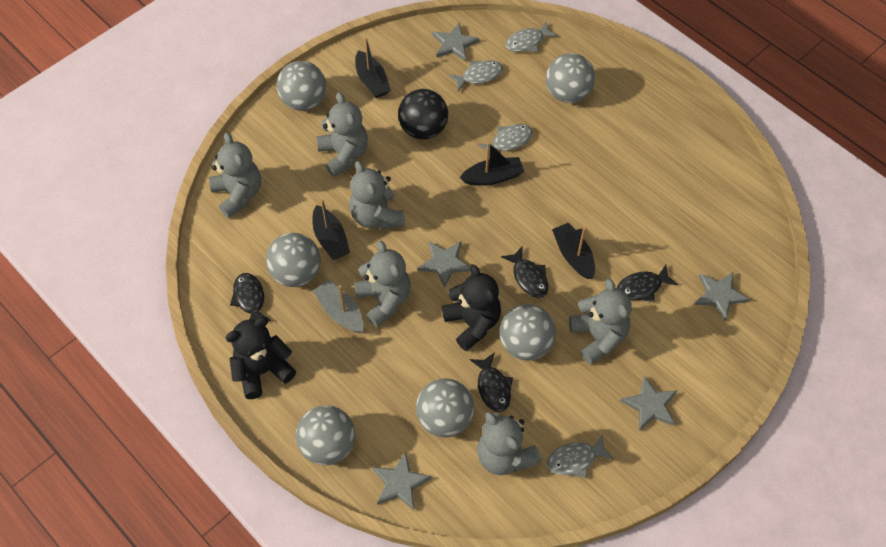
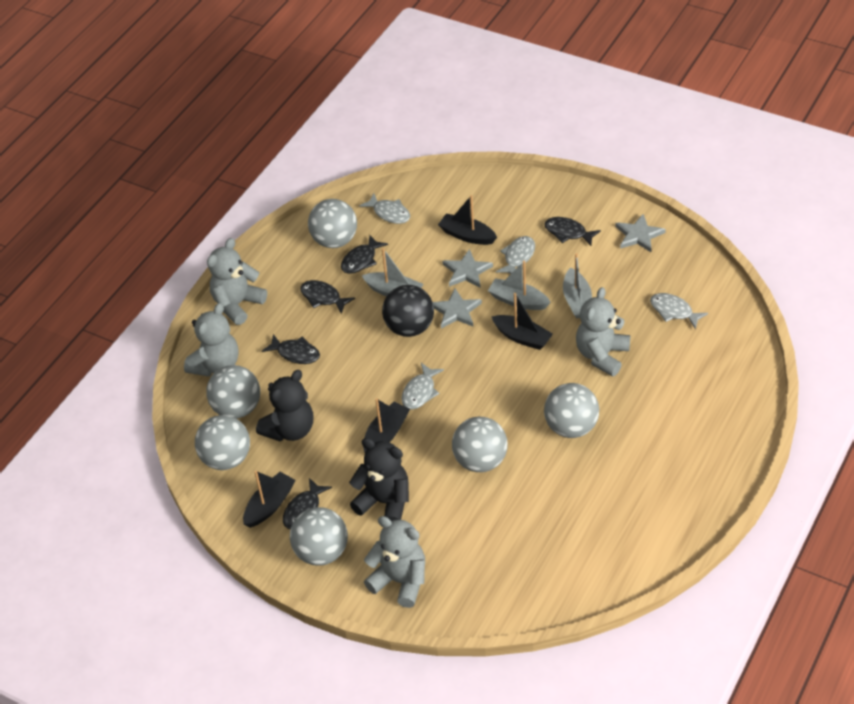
black fish: [230,273,271,321] [469,352,513,412] [501,246,548,298] [617,265,678,302] = 4 -> [262,334,320,364] [283,478,332,529] [300,280,355,314] [341,235,388,274] [544,217,601,246] = 5
grey boat: [313,280,364,333] = 1 -> [361,248,423,296] [488,261,551,310] [563,253,592,318] = 3
grey star: [372,452,432,510] [418,241,470,288] [433,23,480,62] [620,376,677,431] [694,272,750,321] = 5 -> [433,288,482,329] [443,249,493,288] [615,214,666,252] = 3
grey teddy bear: [209,133,261,218] [317,92,368,177] [349,161,405,230] [354,241,411,327] [477,412,541,475] [569,278,632,364] = 6 -> [184,303,239,377] [207,238,267,325] [364,516,425,608] [576,287,630,376] = 4

